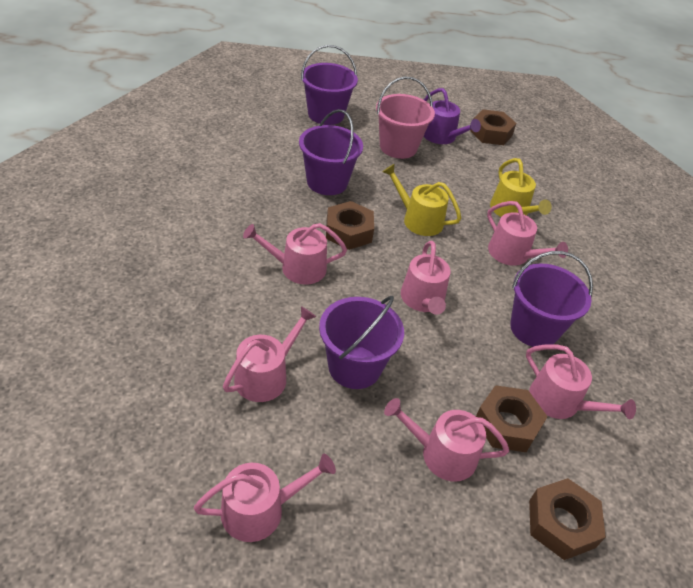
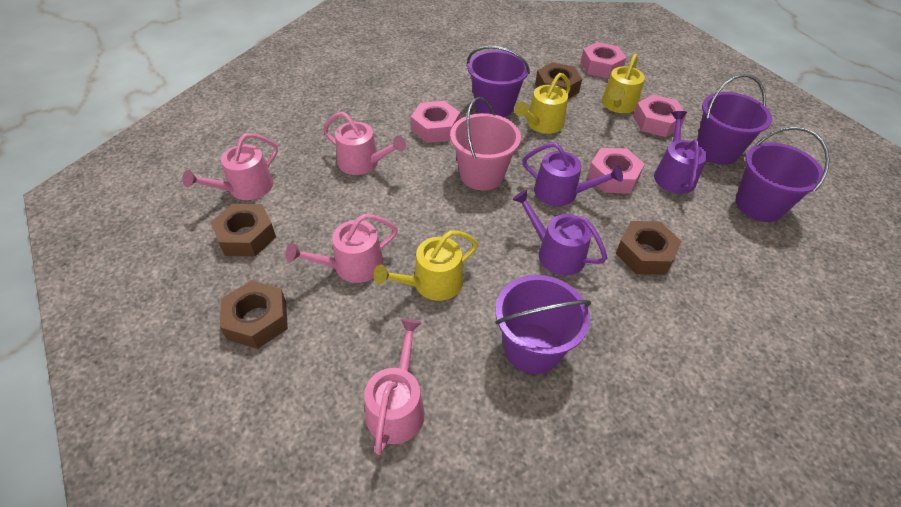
pink nut: none = 0 -> [411,101,460,143] [581,42,626,79] [587,148,645,193] [633,95,687,137] = 4
pink watering can: [194,454,336,542] [223,306,316,402] [243,223,347,285] [384,398,509,482] [401,241,450,315] [487,201,568,266] [526,344,636,419] = 7 -> [182,133,278,200] [285,214,398,283] [323,112,406,175] [364,319,425,455] = 4
purple watering can: [424,88,481,144] = 1 -> [512,190,607,275] [522,142,623,206] [654,111,707,194] = 3
yellow watering can: [382,164,461,236] [490,158,552,217] = 2 -> [373,231,478,301] [515,73,571,134] [602,53,645,113] = 3

